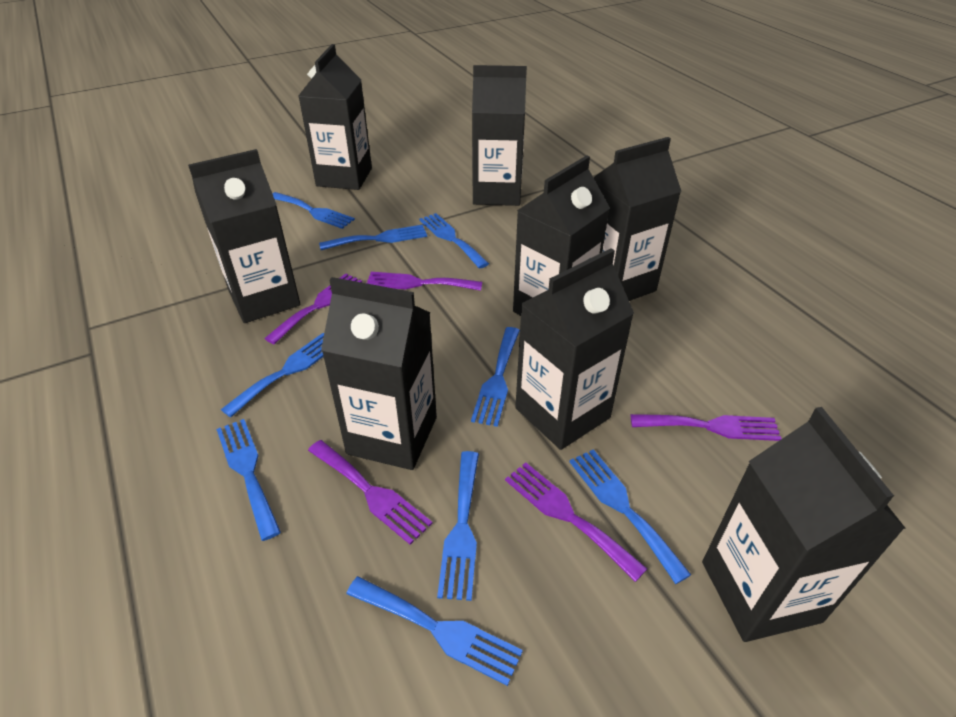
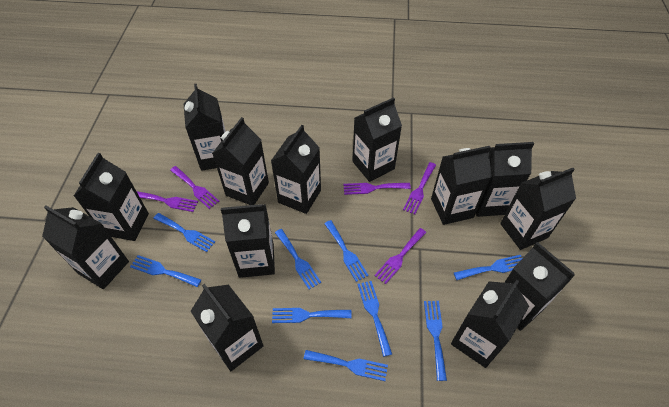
black carton: [188,149,300,323] [299,44,372,190] [321,277,437,470] [472,65,527,206] [513,155,610,316] [515,248,634,450] [593,137,682,301] [702,407,906,642] = 8 -> [42,206,129,289] [74,153,149,241] [184,84,226,171] [191,284,264,371] [212,117,269,205] [221,204,275,278] [271,125,321,214] [352,97,402,182] [431,146,492,225] [451,280,529,368] [476,142,534,217] [500,168,576,250] [504,242,575,331] = 13

